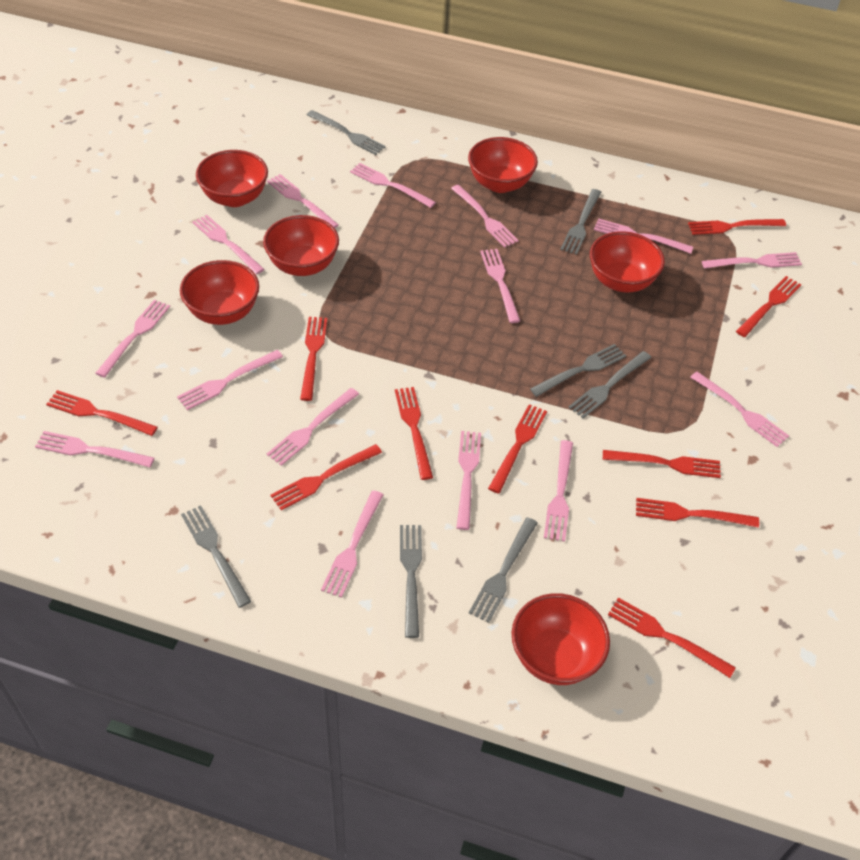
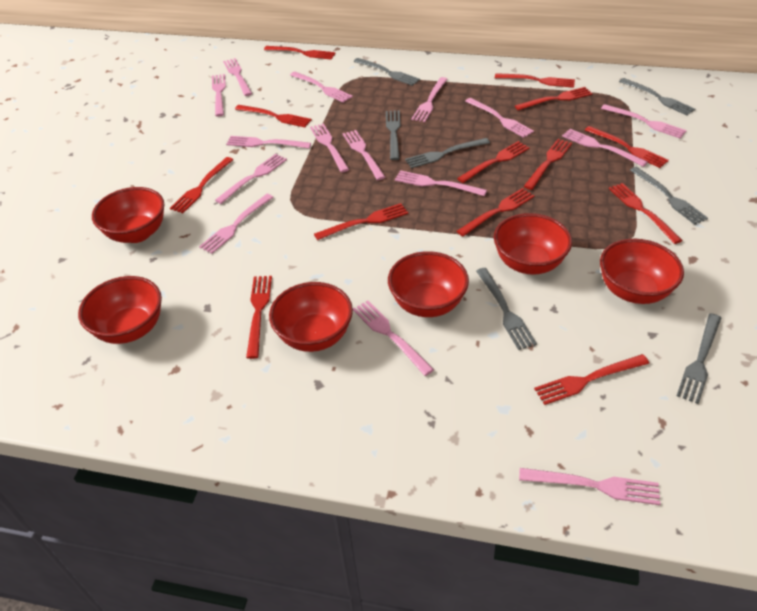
red fork: [46,390,158,436] [270,444,382,510] [300,317,327,401] [395,387,433,480] [488,404,547,494] [603,450,721,478] [608,598,736,678] [636,498,759,528] [688,219,786,235] [736,276,802,337] = 10 -> [170,157,233,213] [235,105,312,127] [246,276,272,359] [264,46,336,60] [314,203,408,240] [456,188,534,236] [457,141,530,183] [495,73,575,88] [515,87,592,111] [524,139,572,190] [534,354,649,405] [585,126,669,168] [609,183,683,244] = 13

